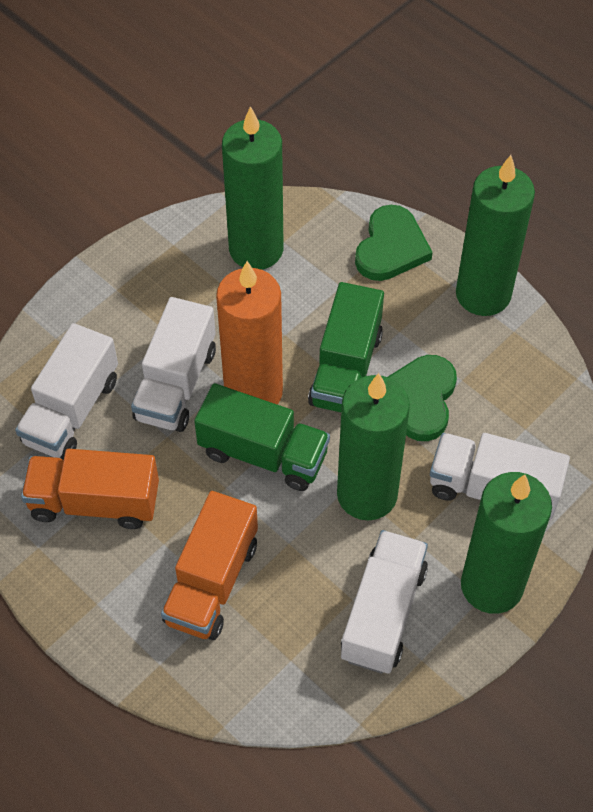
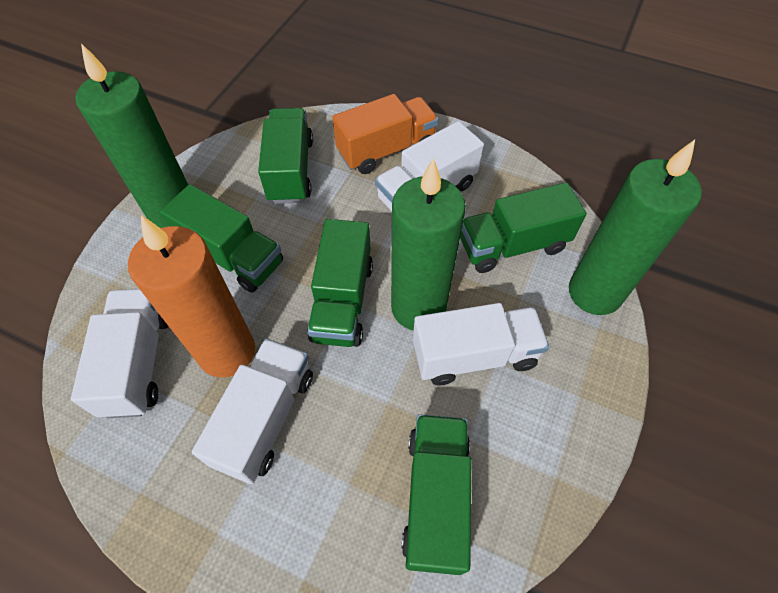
green candle: [222,106,284,270] [337,373,410,520] [456,155,535,316] [461,472,552,614] = 4 -> [75,43,188,228] [391,158,466,331] [569,140,702,315] = 3
green heart: [355,205,433,281] [388,355,457,441] = 2 -> none = 0
green truck: [194,383,330,491] [308,282,384,412] = 2 -> [160,184,283,293] [258,108,313,204] [307,219,373,347] [401,414,471,575] [460,182,586,273] = 5
orange truck: [21,449,159,529] [161,491,258,640] = 2 -> [332,94,439,174] = 1

